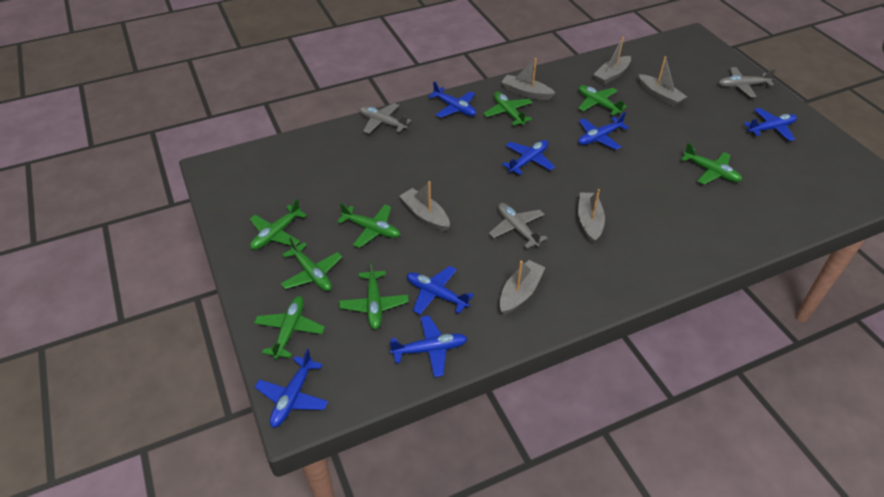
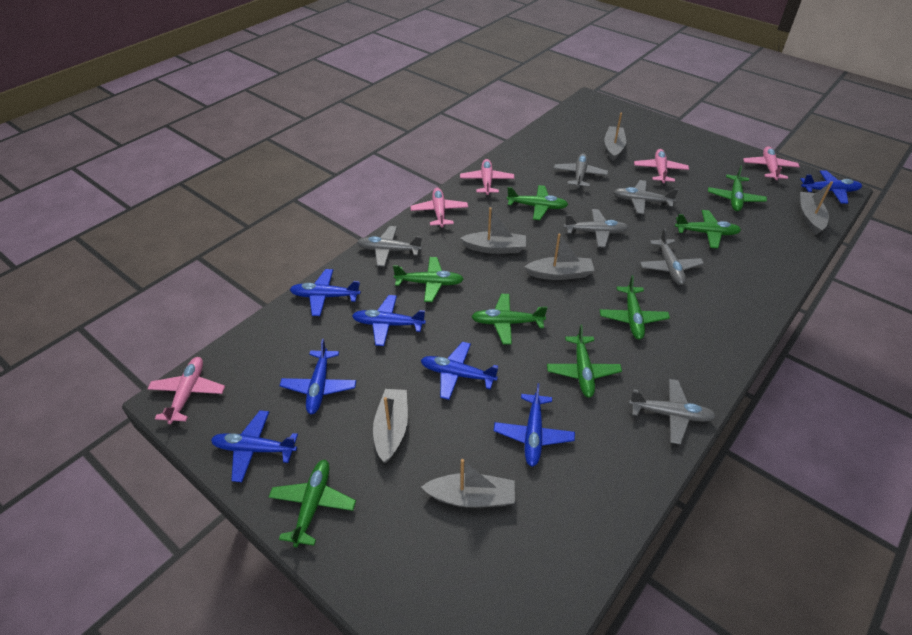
grey plane: [359,103,411,134] [489,203,548,249] [719,67,775,97] = 3 -> [357,226,422,267] [554,153,608,188] [564,209,629,247] [613,180,679,214] [629,379,716,445] [640,228,704,285] = 6
pink plane: none = 0 -> [147,357,225,424] [410,188,468,227] [460,159,514,195] [634,149,689,183] [743,146,800,180] = 5

